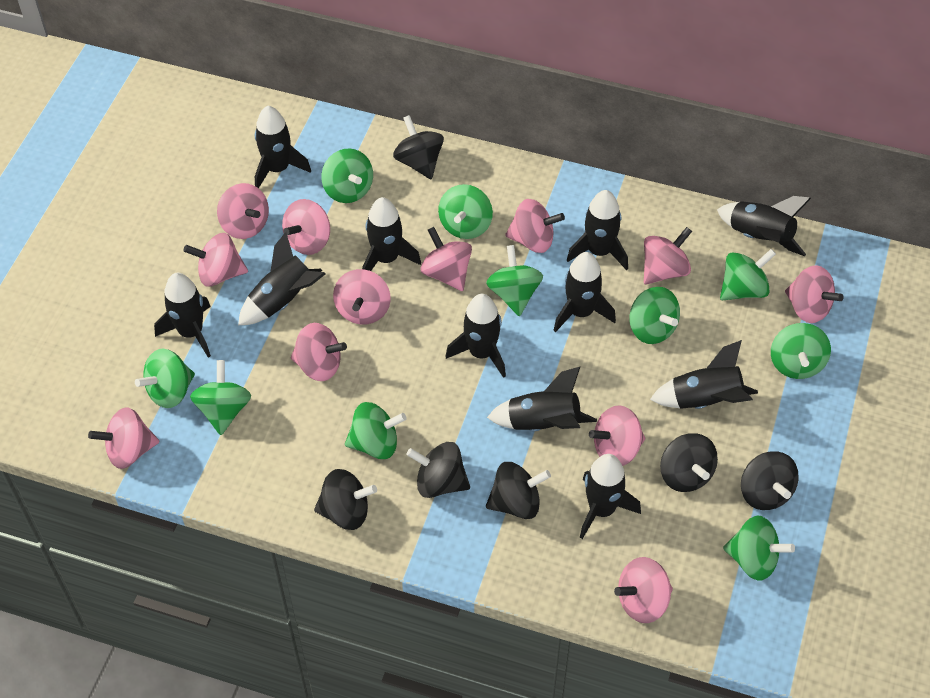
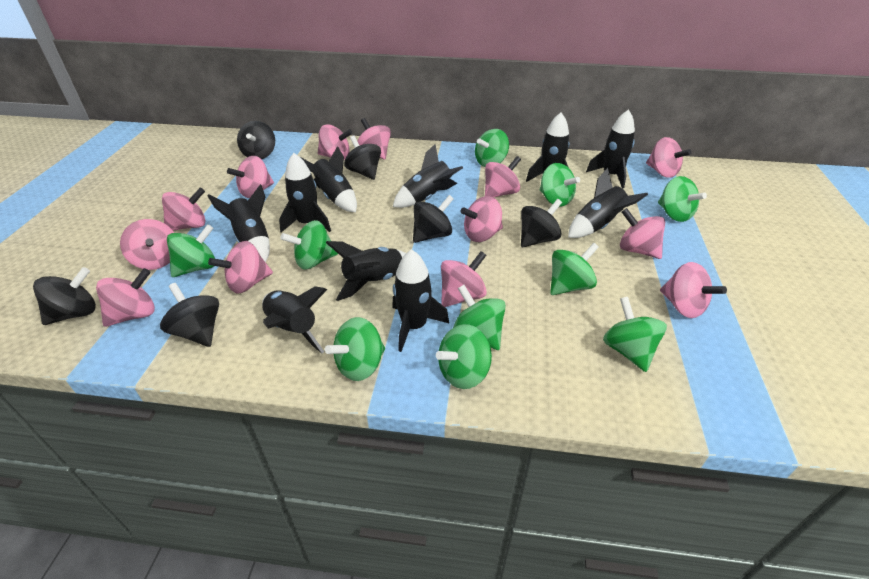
black rocket: [154,273,211,358] [238,232,325,325] [255,106,311,188] [362,197,421,271] [445,294,506,378] [487,366,597,431] [553,252,616,332] [567,190,628,270] [580,454,641,539] [650,340,758,409] [717,196,811,256] = 11 -> [208,184,270,262] [262,286,328,353] [279,153,331,232] [300,146,357,212] [326,241,406,301] [392,249,449,352] [393,144,463,208] [526,112,569,182] [568,168,648,238] [586,109,635,188] = 10
pink spinning top: [88,407,160,469] [183,233,248,286] [217,183,269,239] [282,199,330,255] [291,323,347,381] [333,269,391,325] [421,227,472,291] [505,199,565,253] [589,405,645,466] [614,557,673,623] [644,227,692,285] [785,265,844,323] = 12 -> [96,268,155,327] [120,219,174,270] [162,187,206,231] [208,241,273,294] [227,156,274,198] [318,124,352,160] [357,118,391,160] [441,251,487,307] [461,196,503,242] [485,156,521,197] [620,208,665,259] [646,137,691,178] [660,262,727,318] = 13

